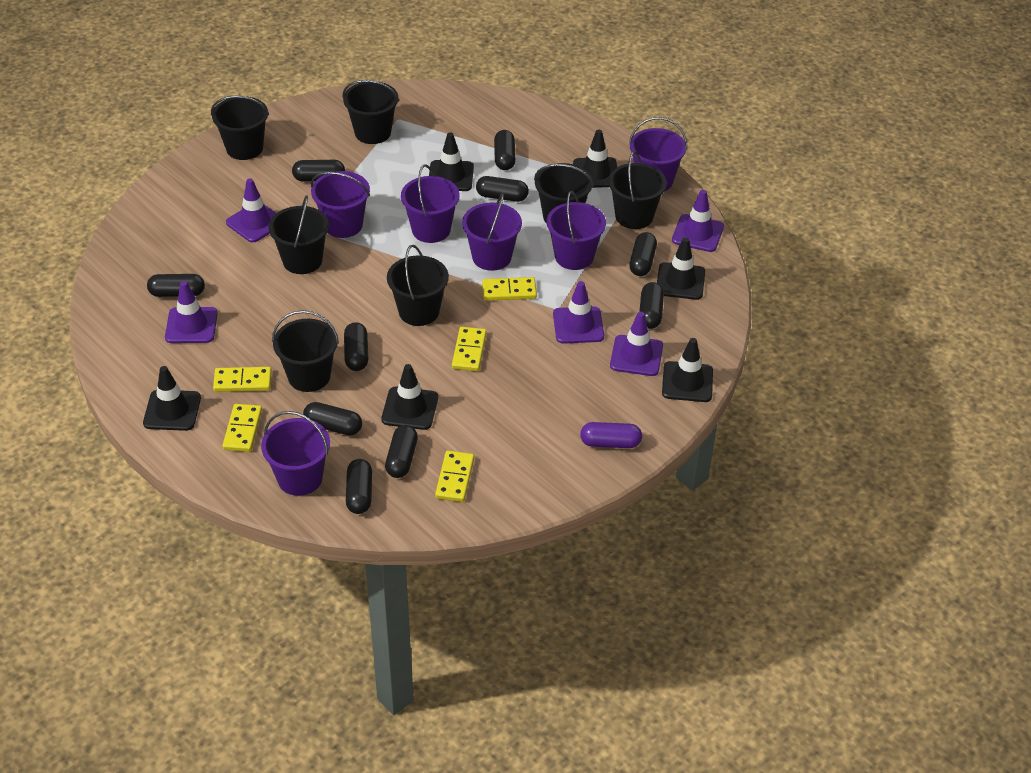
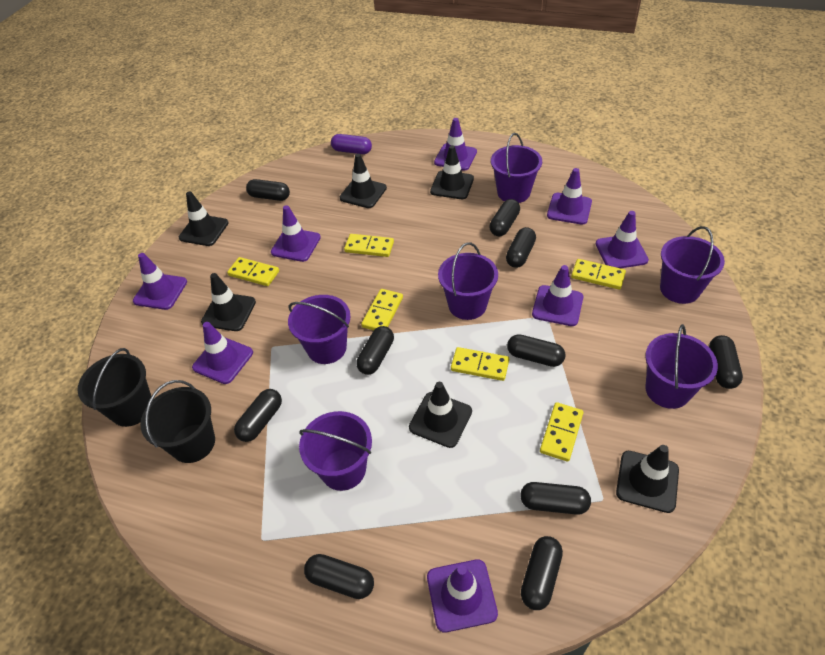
black bucket: [211,95,269,160] [269,195,329,274] [272,310,339,392] [343,80,399,144] [387,245,449,326] [534,163,594,224] [608,151,667,229] = 7 -> [77,348,151,427] [140,380,215,463] = 2
purple traffic cone: [165,281,218,343] [226,178,276,242] [553,281,604,344] [610,312,663,376] [672,190,724,252] = 5 -> [133,253,187,310] [192,322,253,384] [271,205,321,262] [427,559,498,632] [434,118,477,171] [532,265,583,326] [547,168,592,225] [596,211,649,268] = 8
yellow domino: [213,367,272,392] [222,404,262,452] [435,451,474,502] [452,327,486,371] [482,277,537,301] = 5 -> [227,257,279,286] [344,234,394,257] [361,289,403,330] [451,347,509,381] [540,402,584,462] [571,259,626,290] = 6

